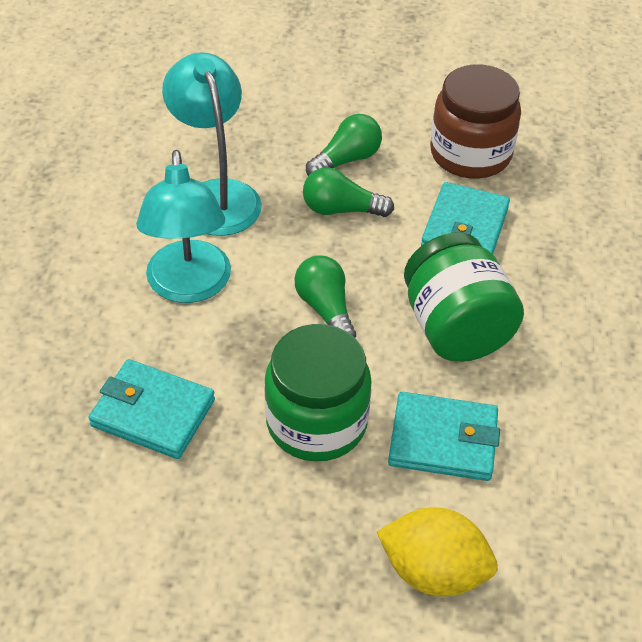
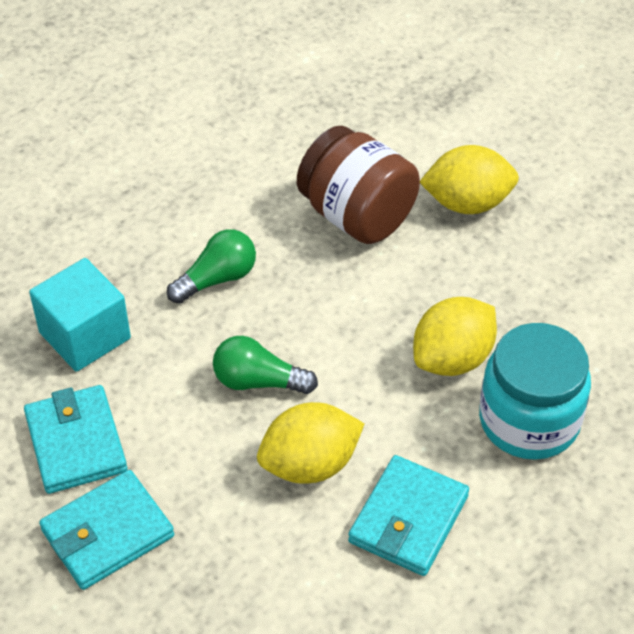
green jar: [264,324,372,462] [404,232,524,362] = 2 -> none = 0
green light bulb: [294,255,356,338] [303,167,394,217] [306,114,382,176] = 3 -> [167,229,256,304] [213,336,318,394] = 2
turquoise cube: none = 0 -> [29,258,131,372] = 1
turquoise jar: none = 0 -> [479,323,591,460] = 1
turquoise lamp: [136,150,231,303] [162,52,262,236] = 2 -> none = 0
yellow lemon: [377,507,498,596] = 1 -> [257,402,364,484] [413,297,497,376] [420,145,519,214] = 3

